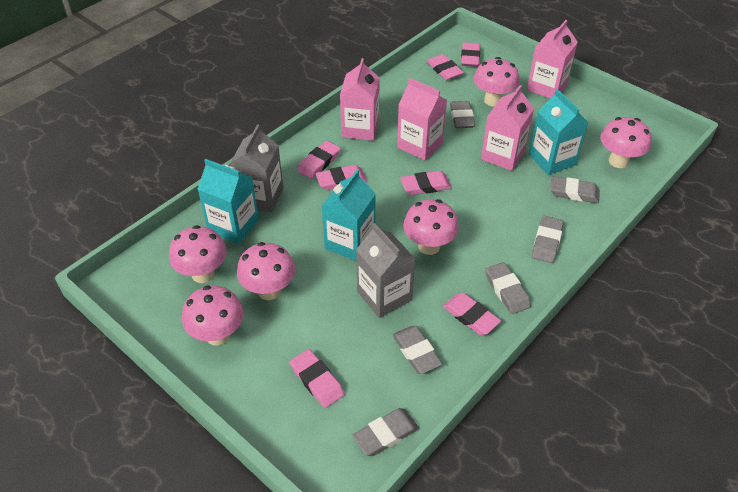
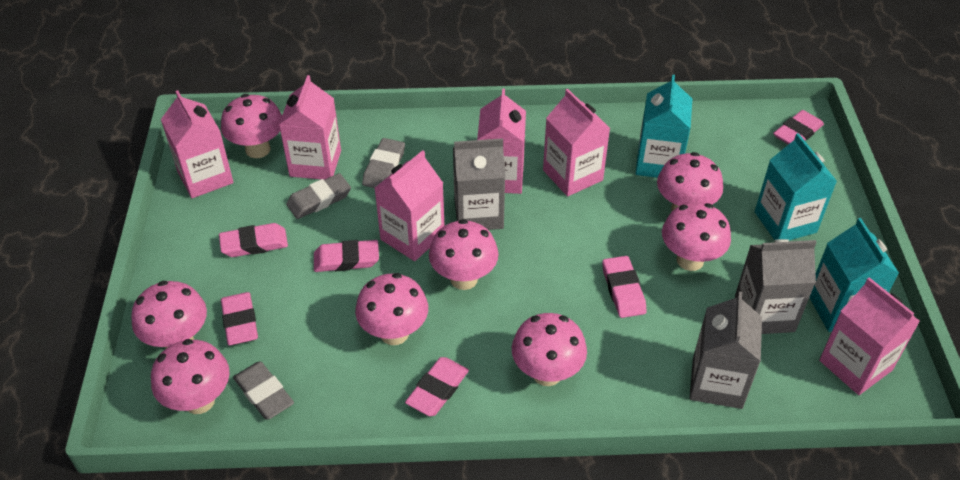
grey carton: [230,124,283,212] [356,223,415,318] = 2 -> [453,138,505,230] [690,292,762,409] [735,239,817,334] = 3
grey eraser: [352,408,419,456] [393,326,442,374] [450,101,475,128] [485,262,531,314] [532,216,564,263] [550,176,600,203] = 6 -> [233,361,294,419] [286,173,351,219] [362,138,405,188] = 3
pink carton: [340,58,380,141] [397,78,447,160] [481,85,534,171] [527,20,578,99] = 4 -> [161,90,234,198] [279,75,341,180] [375,150,445,261] [477,88,526,194] [543,89,610,196] [819,277,920,395] = 6
pink eraser: [290,349,345,408] [297,140,341,179] [316,165,367,190] [400,171,452,195] [426,54,464,80] [443,293,501,335] [461,42,480,67] = 7 -> [219,223,288,257] [221,292,258,345] [314,240,379,272] [405,357,469,416] [602,256,647,318] [773,110,824,145] = 6
pink mushroom: [169,225,227,283] [182,286,244,346] [237,242,295,300] [403,199,459,255] [474,57,520,107] [600,117,652,168] = 6 -> [131,281,207,349] [151,339,230,414] [221,94,282,158] [355,273,428,345] [429,219,499,290] [512,313,587,386] [657,152,723,211] [662,202,731,271] = 8

